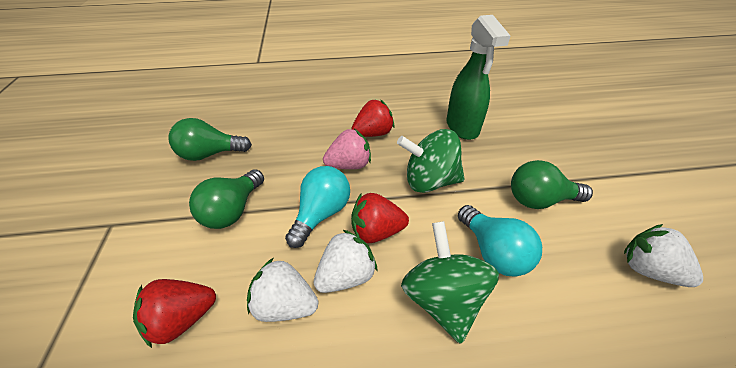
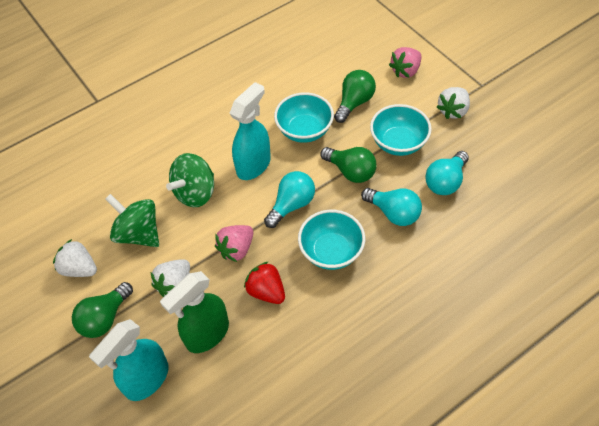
pink strawberry: [323,129,371,169] = 1 -> [215,225,253,262] [389,47,421,78] = 2
red strawberry: [133,279,216,348] [351,99,395,137] [351,193,409,243] = 3 -> [244,261,285,304] = 1
turquoise bowl: none = 0 -> [274,92,334,143] [298,210,365,270] [370,104,432,156] = 3
turquoise light bulb: [285,166,350,248] [458,205,542,277] = 2 -> [264,171,315,228] [361,188,422,226] [425,151,469,195] = 3
turquoise spray bottle: none = 0 -> [89,319,169,401] [229,82,271,180] = 2

